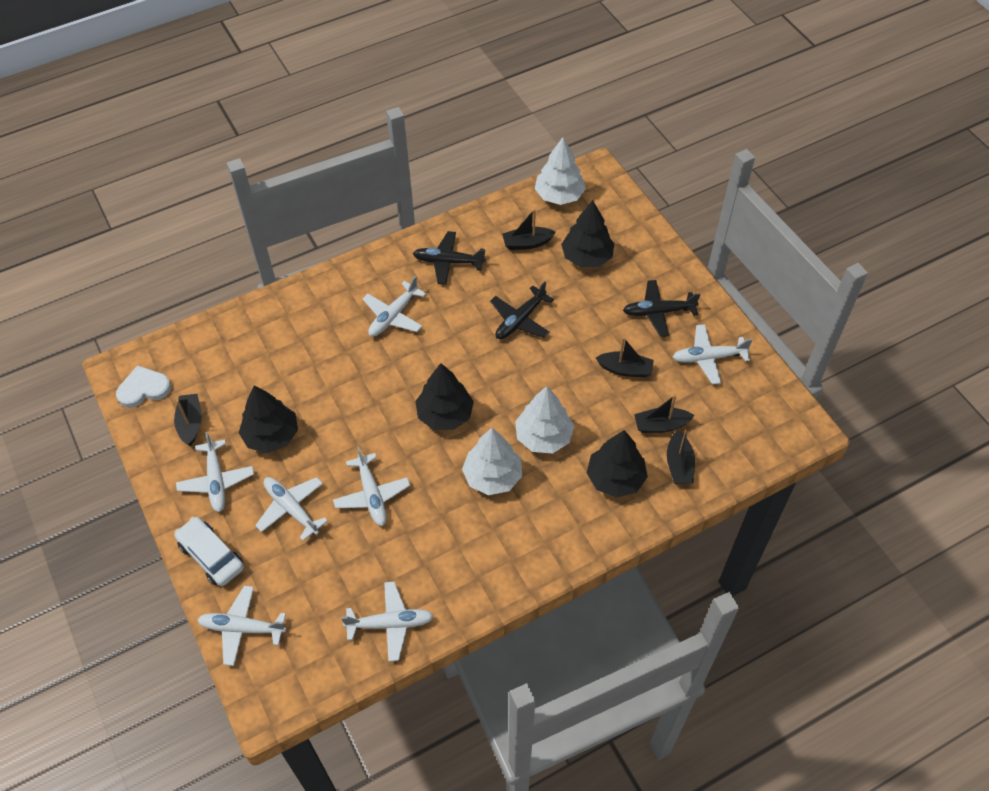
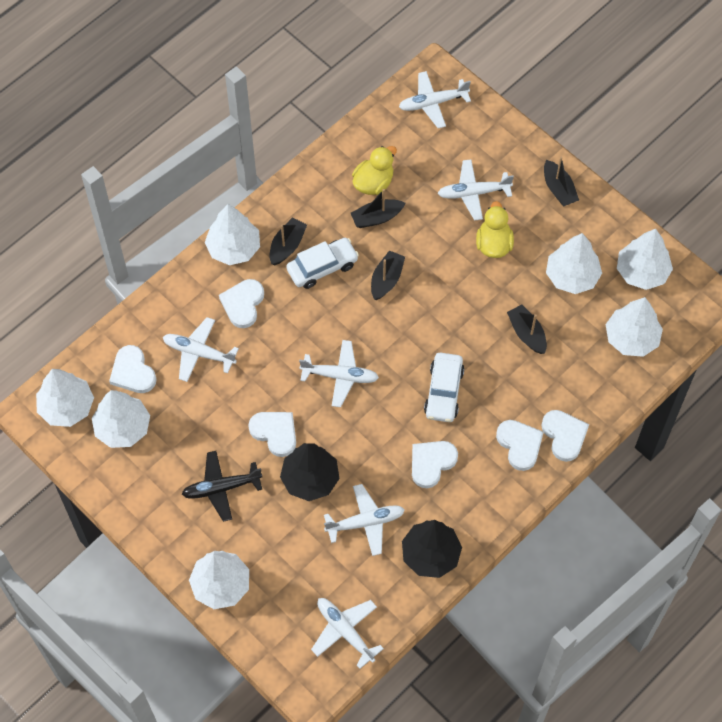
black plane: [413,231,486,285] [490,281,554,339] [623,280,700,337] = 3 -> [182,451,262,522] = 1
black tree: [239,385,298,453] [415,363,474,430] [561,200,614,267] [587,430,648,498] = 4 -> [280,443,340,501] [402,520,462,578] = 2
white car: [174,517,244,586] = 1 -> [286,238,359,289] [424,353,465,422] = 2
white heart: [116,365,171,408] = 1 -> [109,345,156,393] [219,279,264,328] [248,412,296,457] [412,441,458,488] [496,420,544,471] [541,410,589,462] = 6
white plane: [176,432,254,512] [197,586,286,666] [255,477,328,541] [333,447,410,526] [341,581,434,662] [363,276,426,336] [673,324,753,384] = 7 -> [163,317,239,382] [299,340,379,407] [311,598,384,669] [324,484,405,556] [399,71,471,128] [438,159,514,221] = 6
white tree: [462,428,522,495] [515,386,574,453] [535,137,586,205] = 3 -> [36,369,94,427] [92,390,150,448] [189,551,249,609] [205,204,260,265] [546,233,602,294] [606,297,663,357] [617,229,673,290] = 7
yellow duck: none = 0 -> [352,146,397,195] [476,201,514,258] = 2

